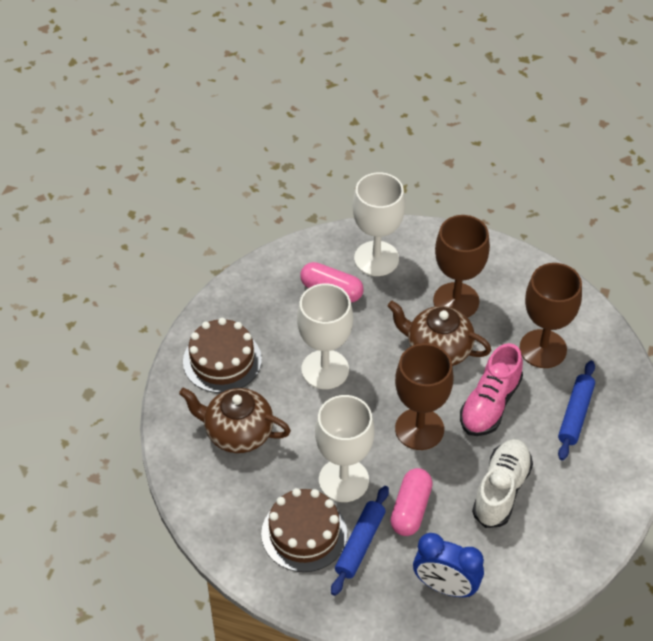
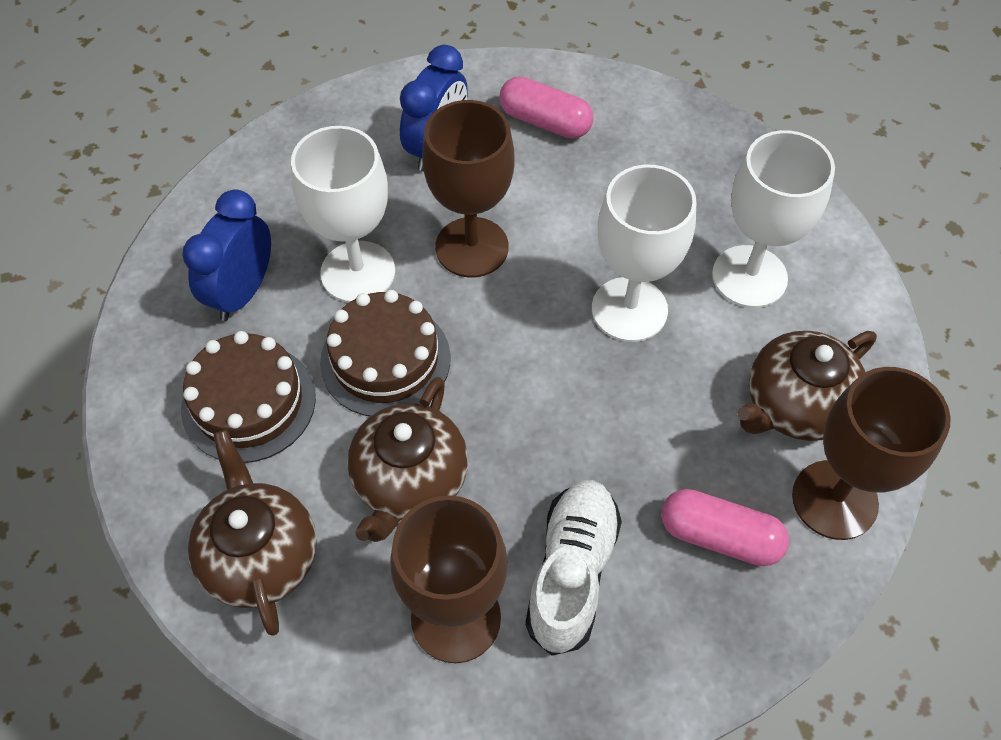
blue clock: [413,533,484,597] = 1 -> [182,189,271,321] [400,45,468,171] = 2
blue rolling pin: [331,486,389,596] [558,361,595,461] = 2 -> none = 0
brown teapot: [179,388,291,453] [387,301,491,366] = 2 -> [188,430,317,635] [347,377,468,542] [737,331,877,441] = 3
pink shoe: [460,343,523,436] = 1 -> none = 0

